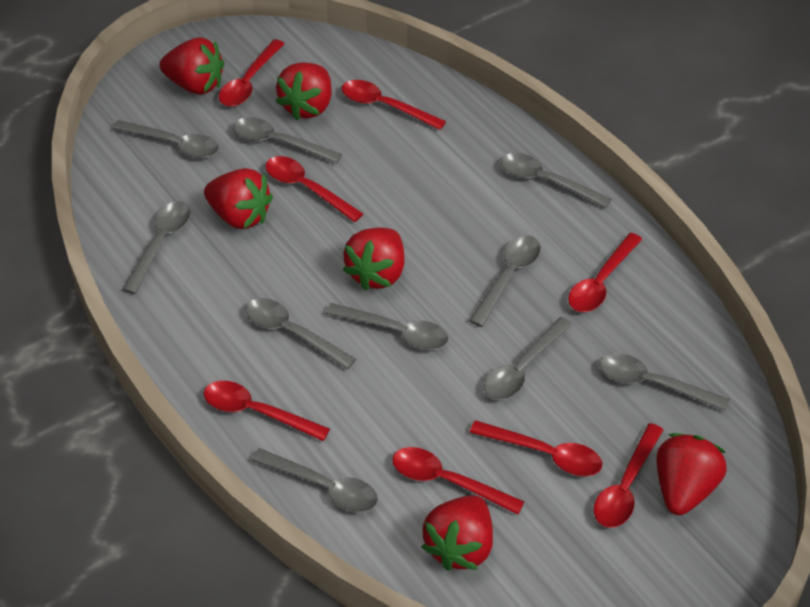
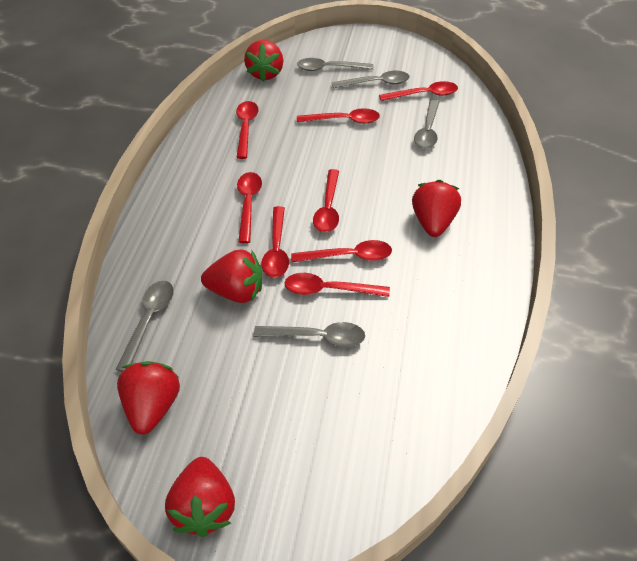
grey spoon: [112,120,219,158] [122,201,190,294] [233,117,342,163] [246,298,356,369] [251,448,378,512] [326,303,448,350] [469,235,541,327] [484,317,572,400] [501,153,612,208] [599,353,730,411] = 10 -> [115,281,174,372] [254,322,365,347] [297,58,373,71] [332,71,409,88] [414,99,439,149] = 5
red strawberry: [159,37,225,95] [204,168,273,229] [276,62,332,120] [343,228,404,291] [422,495,493,571] [656,433,727,515] = 6 -> [117,361,180,435] [165,457,235,537] [201,249,262,303] [244,40,283,82] [412,180,461,237] = 5

